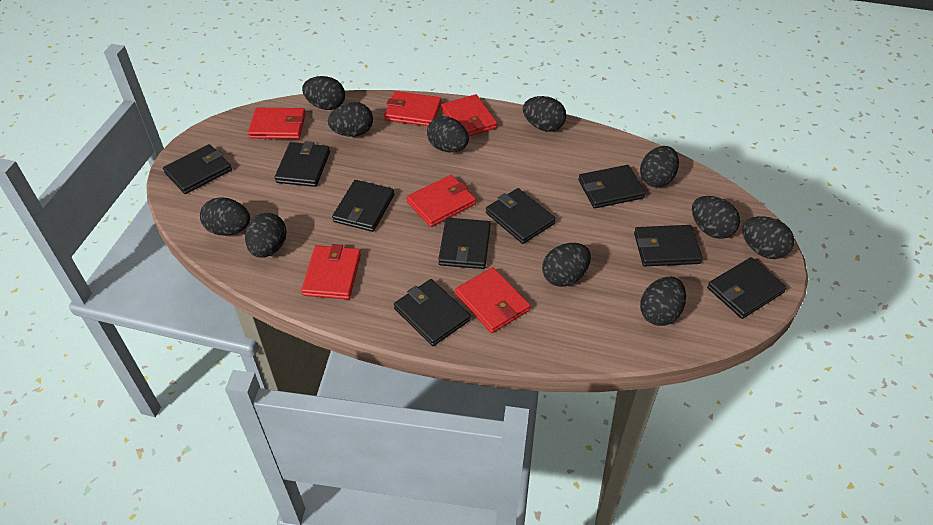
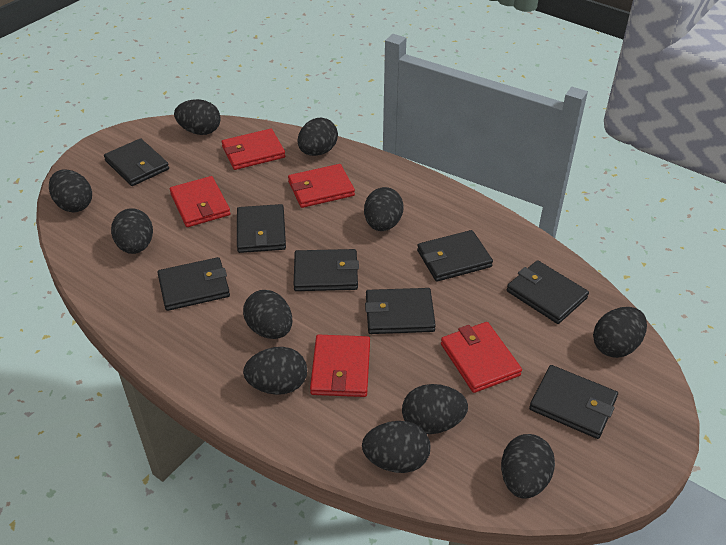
black wallet: [163,144,232,194] [275,141,330,187] [332,180,394,232] [394,279,471,346] [438,218,491,269] [486,188,556,244] [578,165,646,208] [634,225,703,266] [707,257,787,319] = 9 -> [104,138,169,186] [157,257,230,311] [237,204,286,253] [294,249,359,291] [365,288,436,334] [417,230,493,282] [507,260,589,324] [529,365,618,439] = 8
red wallet: [248,108,306,139] [301,244,361,300] [384,91,442,126] [407,175,476,227] [441,94,497,136] [455,267,531,333] = 6 -> [170,176,230,227] [222,129,285,170] [288,164,355,208] [310,335,370,397] [441,322,522,393] = 5

